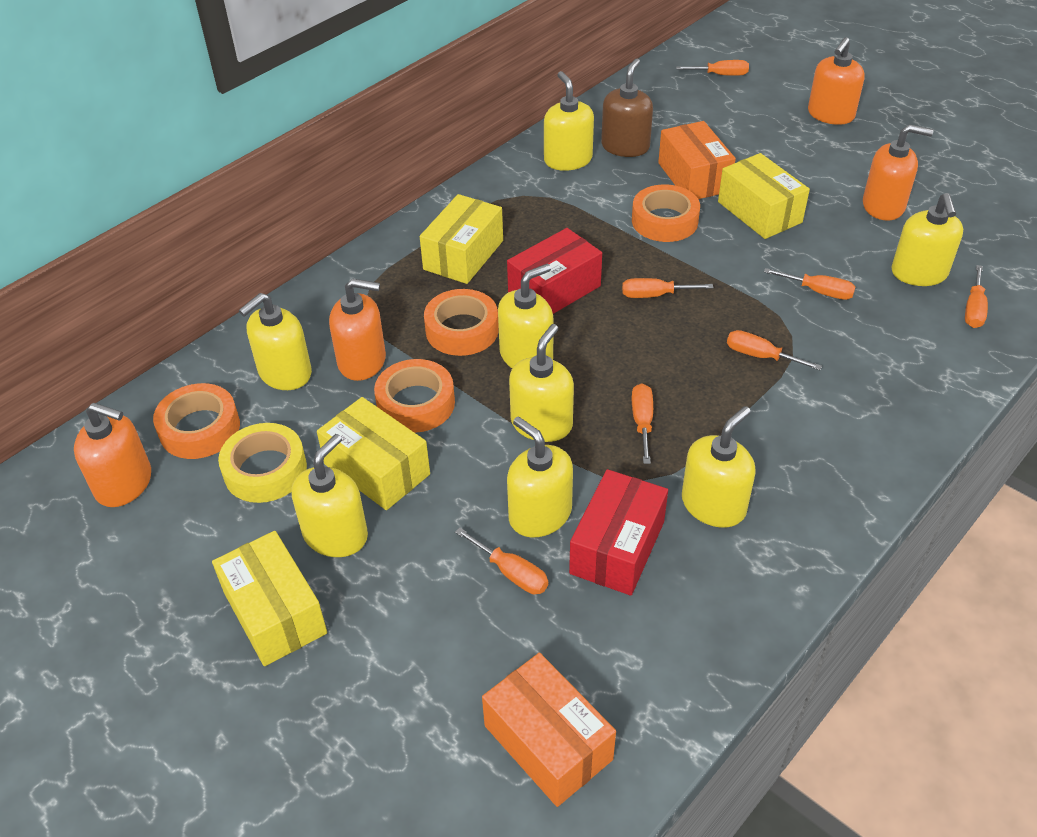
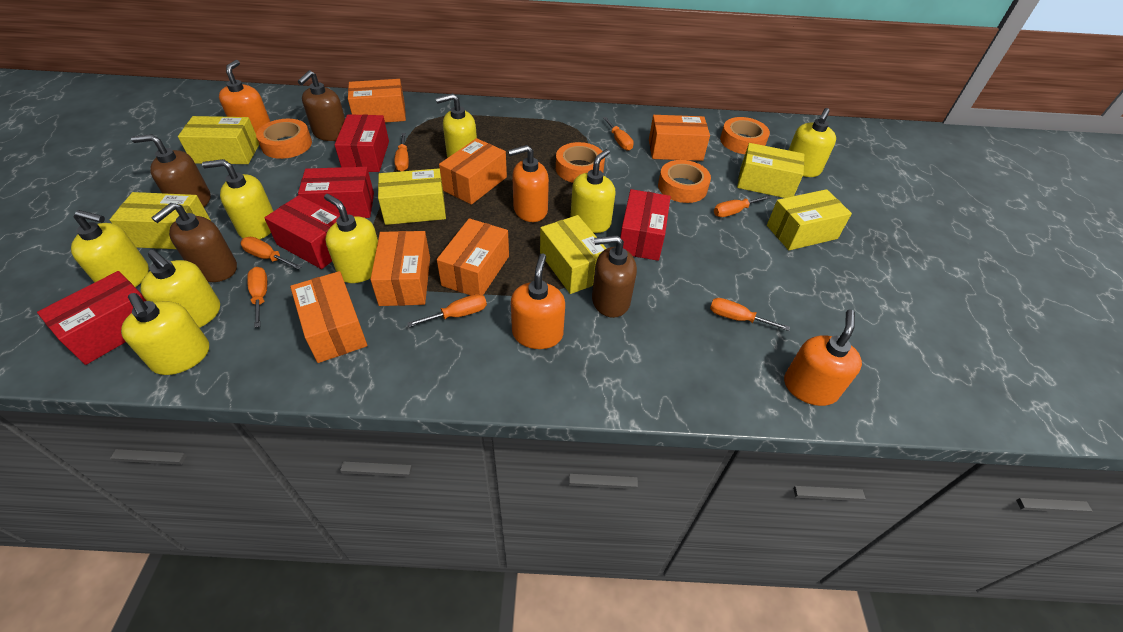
brown soap dispenser: [601,59,653,157] = 1 -> [131,134,211,207] [151,203,237,282] [298,70,345,141] [592,235,637,318] = 4
orange box: [482,653,616,807] [658,121,736,199] = 2 -> [290,271,367,363] [348,79,406,123] [370,231,430,306] [437,218,509,295] [439,138,507,205] [649,115,710,161] = 6
red box: [507,228,602,314] [569,469,668,596] = 2 -> [37,271,146,365] [264,195,340,269] [298,167,374,218] [335,114,389,172] [620,189,671,261] = 5
yellow box: [212,531,327,666] [317,397,430,510] [420,194,503,284] [718,153,810,239] = 4 -> [110,192,211,249] [178,116,259,164] [378,169,446,225] [540,215,607,294] [737,143,804,198] [767,189,852,250] = 6
yellow tape: [218,423,307,503] = 1 -> none = 0

